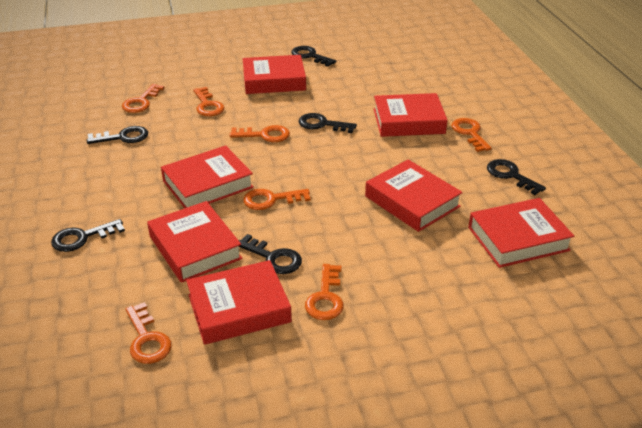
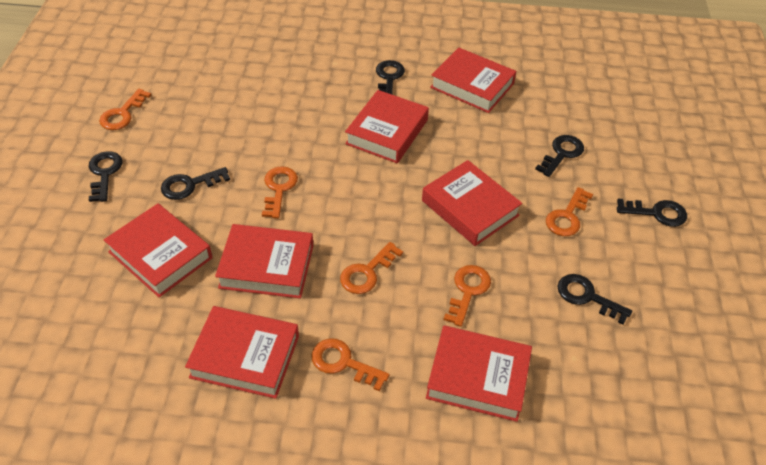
orange key: [122,84,164,113] [125,302,172,364] [193,87,224,116] [230,125,290,142] [243,189,311,210] [305,264,344,320] [451,118,492,152] = 7 -> [99,89,151,130] [262,166,298,218] [311,338,390,391] [340,242,403,294] [444,265,491,327] [546,187,593,236] = 6

